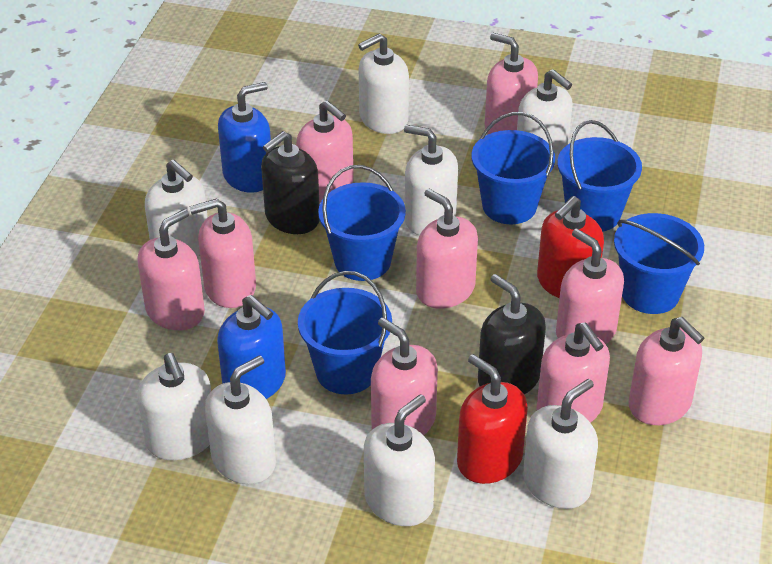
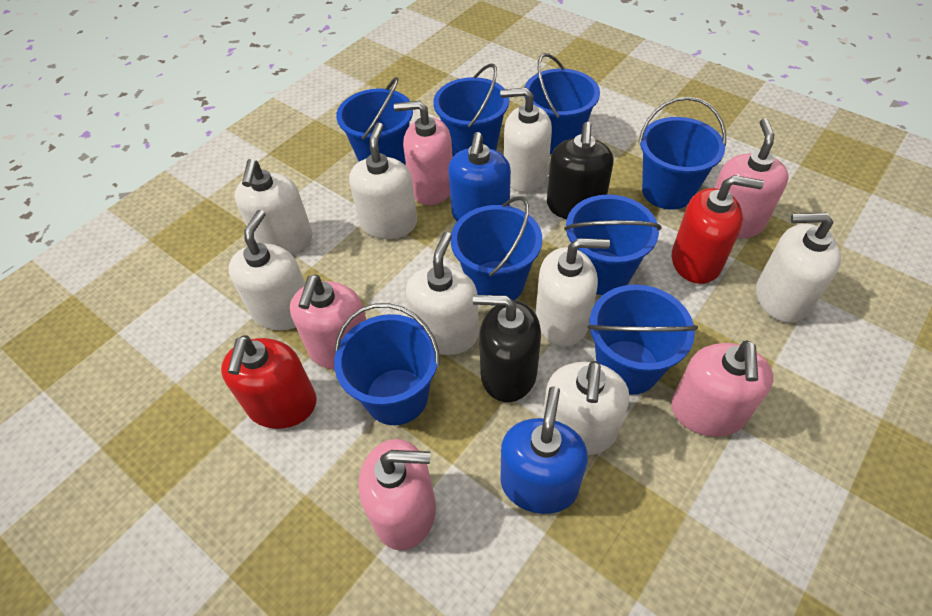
blue bucket: [298,271,392,394] [318,165,406,281] [472,112,555,224] [557,120,642,232] [614,213,704,314] = 5 -> [334,303,440,425] [336,77,413,165] [433,64,509,157] [451,196,542,306] [524,53,600,154] [564,194,662,295] [588,285,698,395] [638,97,726,210] = 8
pink soap dispenser: [137,209,205,330] [189,199,256,308] [296,100,354,203] [371,317,438,436] [416,189,478,309] [485,33,538,134] [536,322,610,423] [556,229,624,344] [628,317,704,425] = 9 -> [290,274,367,370] [359,439,436,551] [394,101,453,205] [671,340,773,437] [714,118,789,238] = 5

